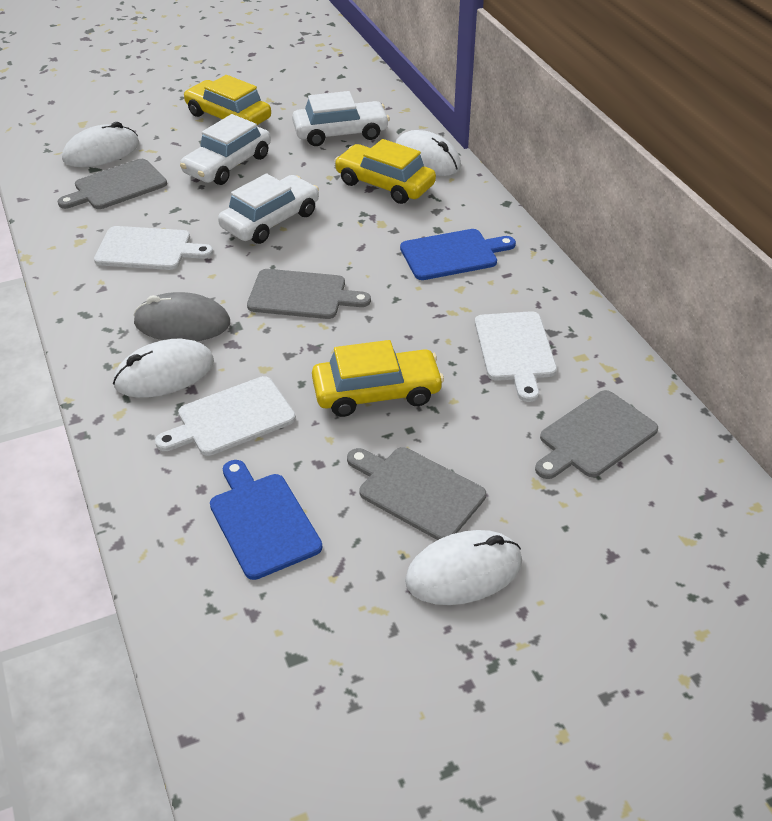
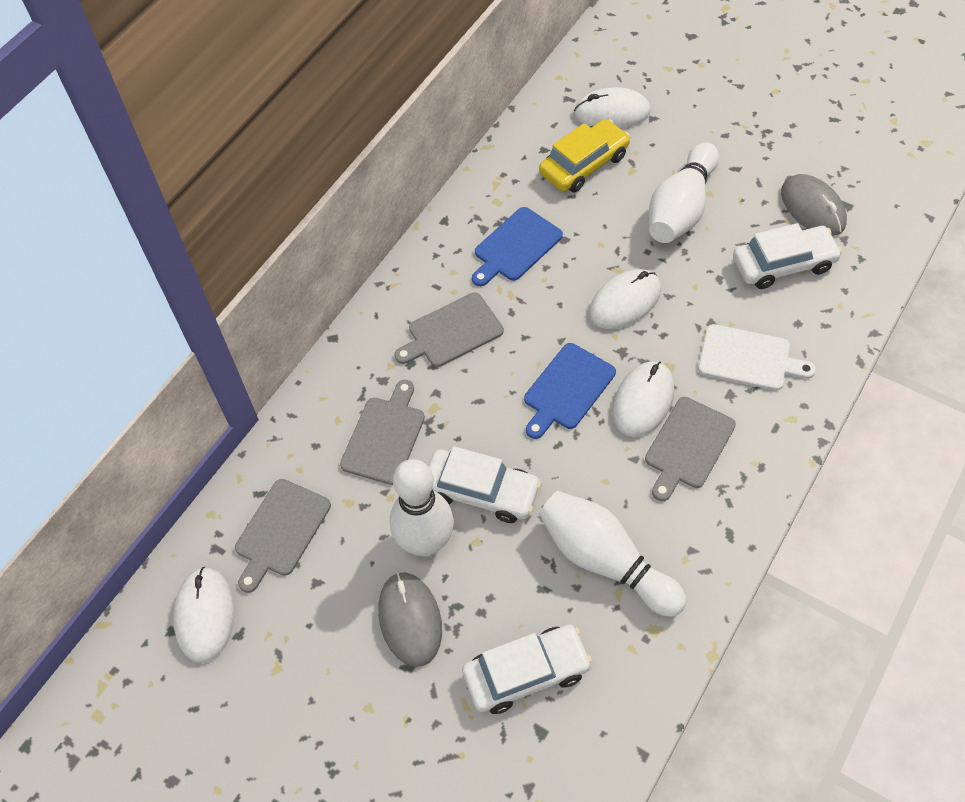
grey mouse: [133,292,230,341] = 1 -> [378,572,442,667] [781,174,847,236] = 2
white bowling pin: none = 0 -> [390,459,454,557] [539,491,687,617] [649,142,719,243] = 3
white cutting board: [94,226,213,270] [155,376,296,456] [475,311,557,402] = 3 -> [698,324,816,390] = 1
yellow car: [184,75,271,125] [312,340,444,417] [334,139,436,204] = 3 -> [539,119,630,192] = 1

